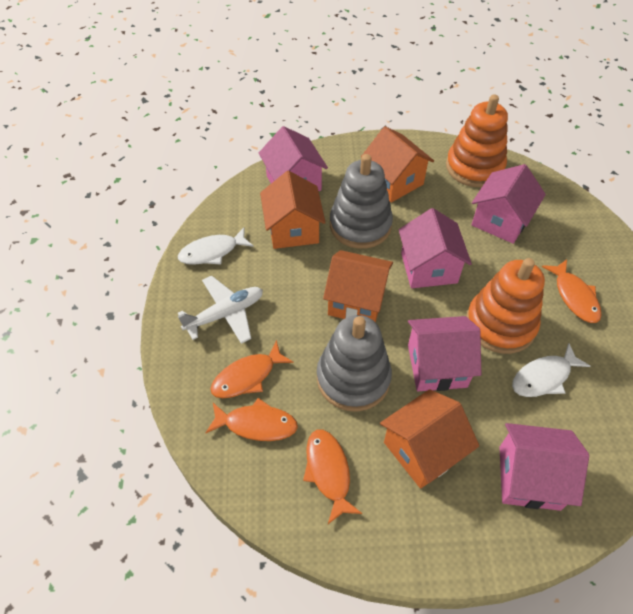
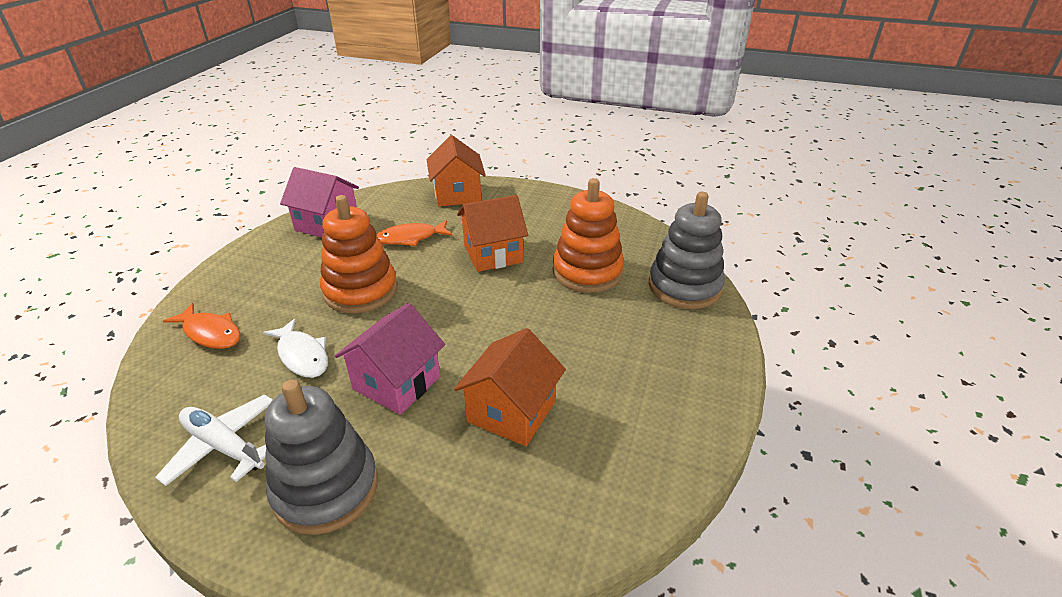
orange fish: [206,398,298,441] [210,340,294,398] [303,430,362,524] [542,259,602,323] = 4 -> [163,303,241,349] [377,220,452,246] = 2
orange house: [260,171,326,249] [323,250,393,322] [361,126,434,203] [380,389,479,489] = 4 -> [427,135,486,207] [454,328,566,446] [457,195,528,272] = 3
pink house: [259,126,328,191] [399,208,472,288] [408,316,481,391] [471,164,546,244] [499,423,589,511] = 5 -> [280,167,359,237] [335,303,445,415] = 2
white fish: [178,227,254,265] [512,343,591,397] = 2 -> [263,318,328,378] = 1

